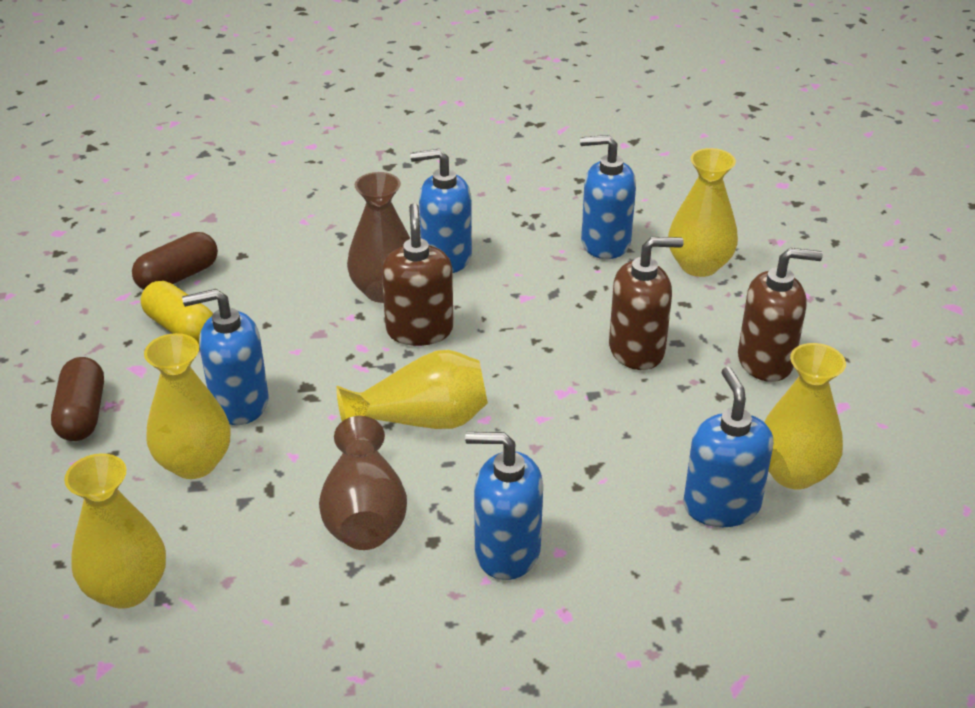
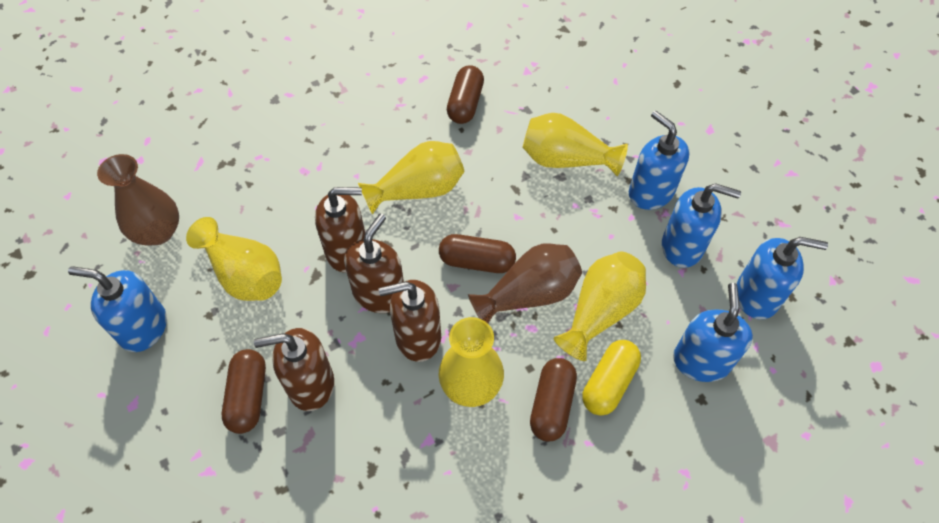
brown capsule: [51,357,104,441] [132,232,218,290] = 2 -> [222,349,266,434] [439,234,516,273] [447,65,484,124] [530,358,577,442] = 4
brown soap dispenser: [382,203,454,346] [609,237,684,370] [738,248,823,382] = 3 -> [254,328,334,411] [315,187,365,273] [344,214,404,313] [379,280,441,362] = 4

